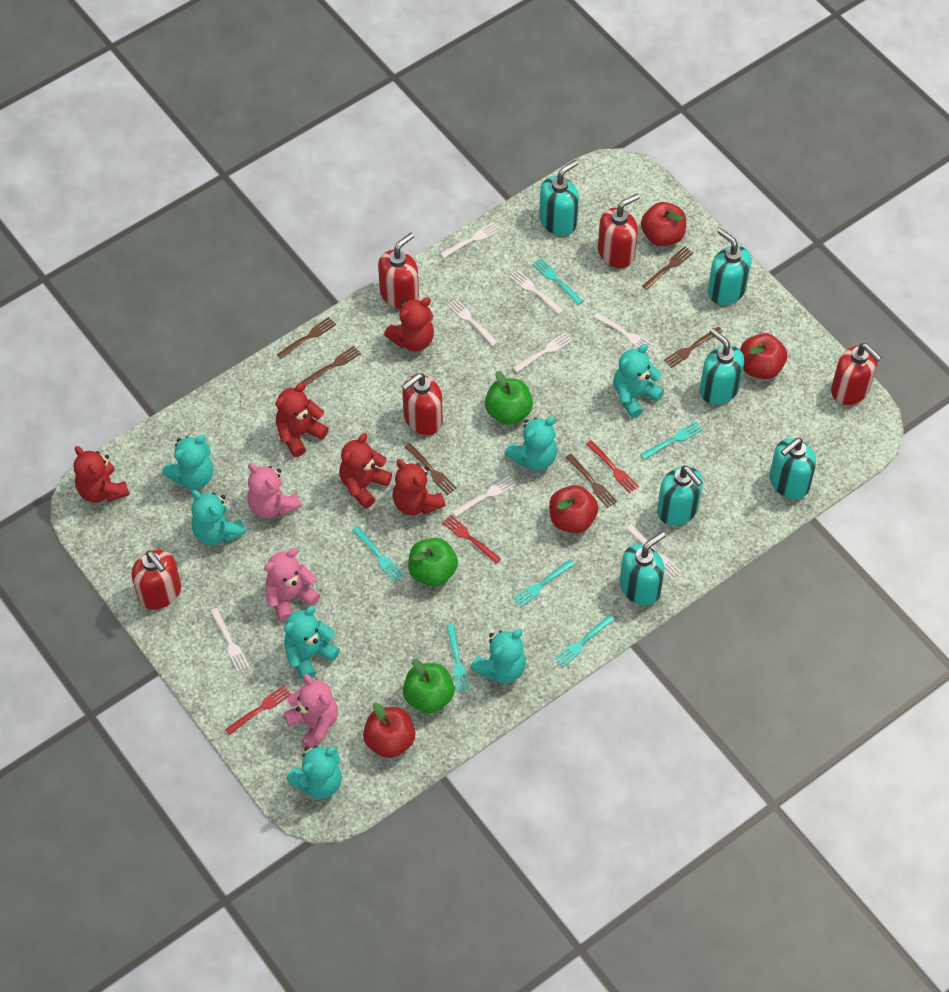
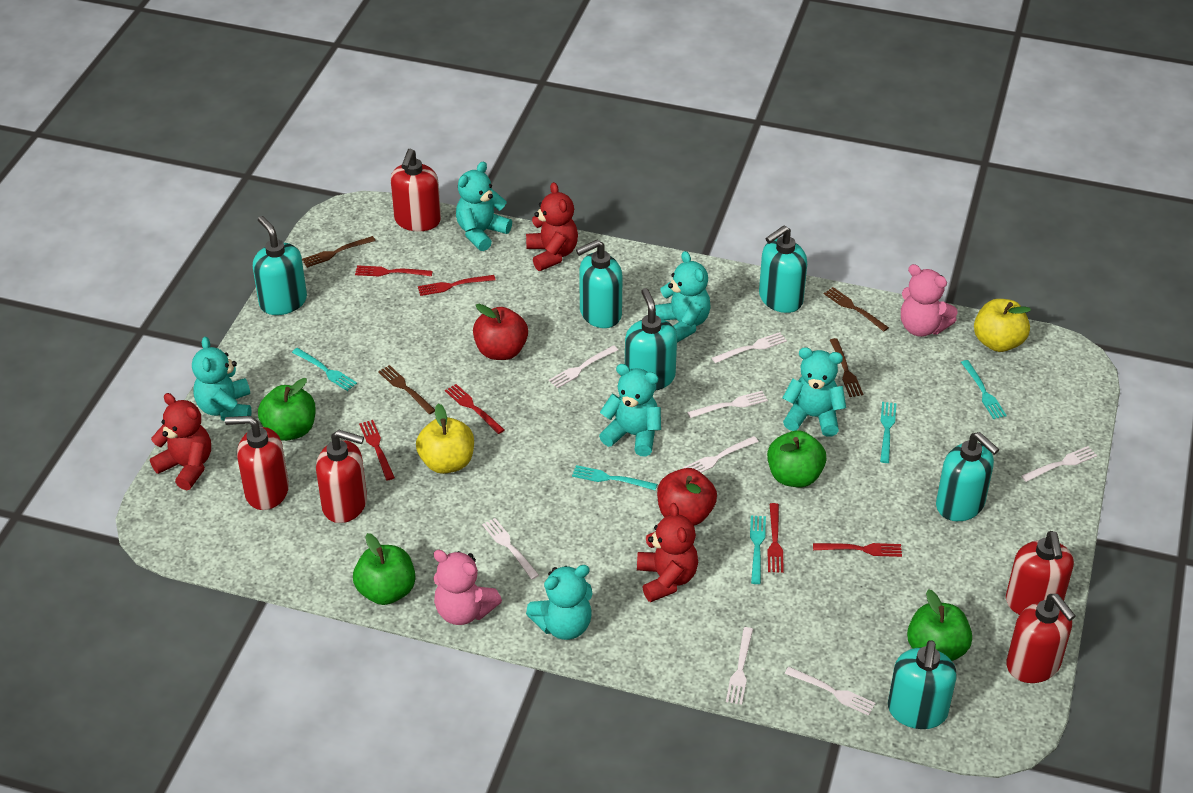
brown fork: [277,317,336,359] [300,346,361,387] [404,443,456,495] [565,454,617,508] [642,246,693,290] [664,327,723,368] = 6 -> [302,236,376,268] [378,365,435,414] [824,287,889,332] [830,338,863,397] = 4
green apple: [403,659,455,713] [408,538,458,586] [485,371,533,425] = 3 -> [258,378,316,441] [353,533,415,605] [767,430,826,487] [907,589,972,661] = 4
pink teddy bear: [247,463,301,518] [264,548,320,622] [284,674,338,749] = 3 -> [433,550,502,625] [901,264,958,337] = 2
red apple: [363,703,415,758] [549,485,598,533] [641,202,686,246] [740,333,787,379] = 4 -> [473,304,528,360] [657,468,717,526] = 2
red fork: [225,685,291,735] [442,515,501,564] [586,440,639,493] = 3 -> [355,265,433,277] [359,420,395,480] [418,275,496,296] [445,384,505,434] [767,503,784,573] [813,543,902,557] = 6
red teddy bear: [74,446,130,503] [275,383,329,457] [339,433,392,509] [384,297,434,352] [393,459,446,515] = 5 -> [150,393,211,490] [526,182,578,271] [637,503,698,602] = 3
turquoise fork: [352,526,404,581] [446,624,469,692] [513,559,575,607] [533,258,583,305] [554,615,614,667] [640,421,703,460] = 6 -> [292,348,357,391] [572,465,657,490] [750,515,766,584] [880,402,896,463] [961,360,1007,419] = 5
turquoise teddy bear: [162,435,213,489] [192,490,246,545] [284,606,340,681] [287,746,342,799] [470,629,526,683] [505,417,557,471] [613,344,664,418] = 7 -> [192,337,251,421] [456,161,512,251] [526,565,593,640] [599,364,661,457] [655,251,711,343] [783,347,846,437] = 6
yellow apple: none = 0 -> [416,403,474,474] [974,299,1031,352] = 2

